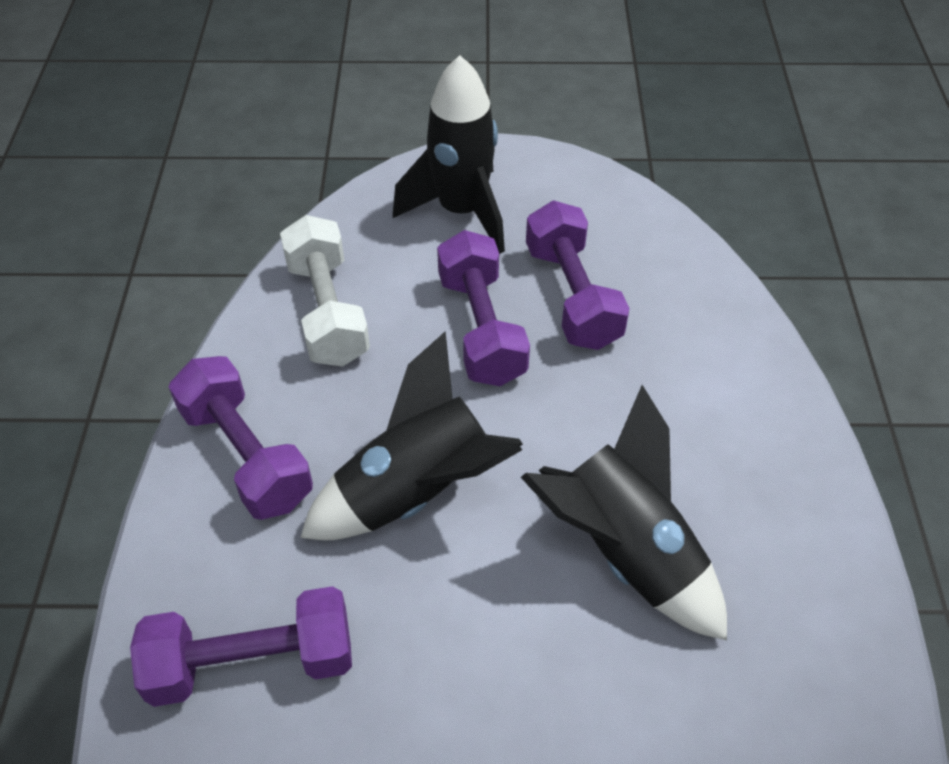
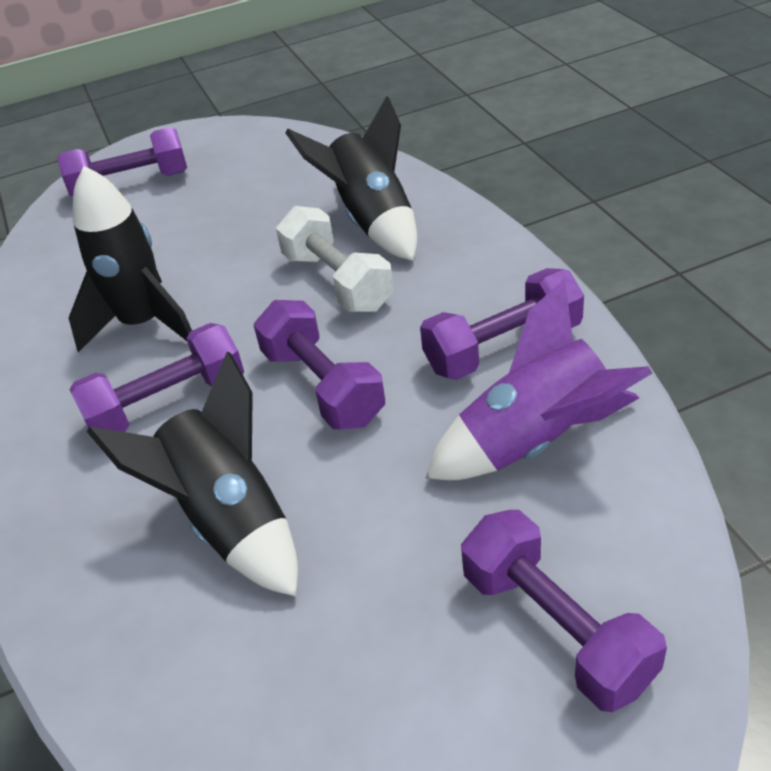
purple dumbbell: [130,586,352,707] [169,356,313,520] [437,230,530,386] [526,200,630,350] = 4 -> [57,127,187,197] [69,323,244,432] [253,300,385,429] [420,268,584,380] [461,510,667,712] = 5
purple rocket: none = 0 -> [426,279,652,480] = 1

